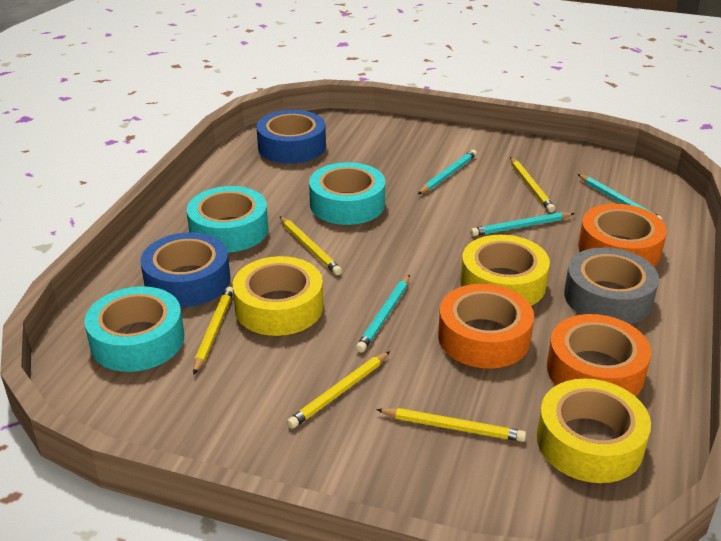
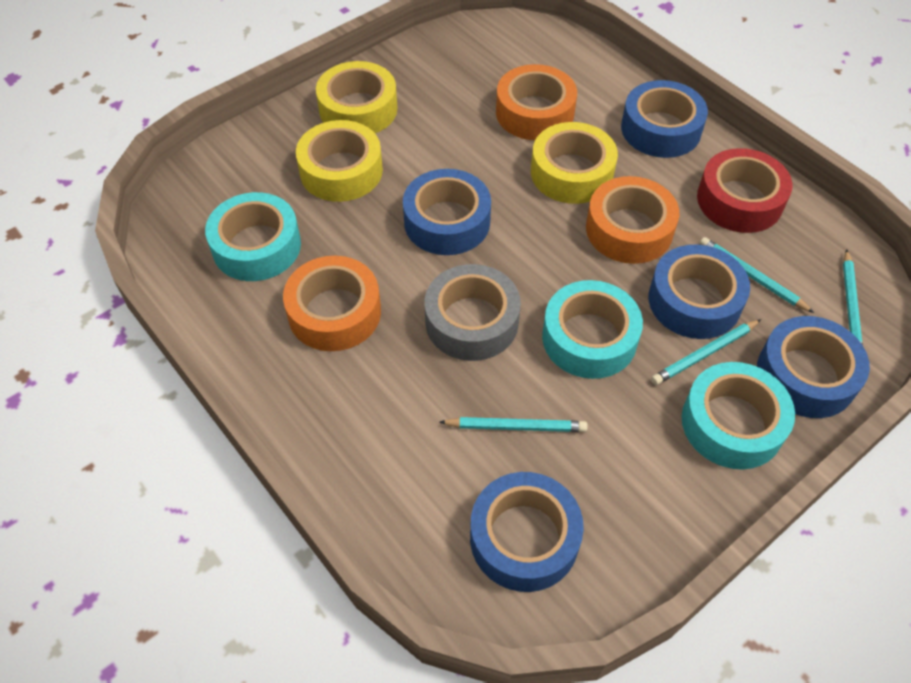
blue tape: [140,232,230,307] [256,110,326,164] = 2 -> [403,169,491,255] [470,472,584,592] [621,80,708,158] [648,244,750,339] [757,316,870,418] = 5
red tape: none = 0 -> [697,148,792,233] = 1
yellow pencil: [193,286,233,375] [280,216,342,275] [287,351,390,429] [376,408,526,442] [510,157,555,213] = 5 -> none = 0

